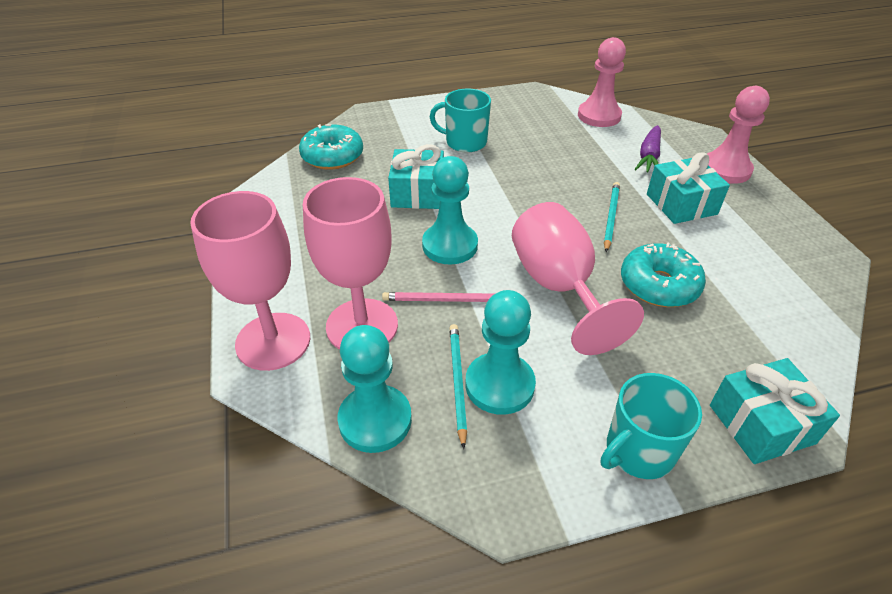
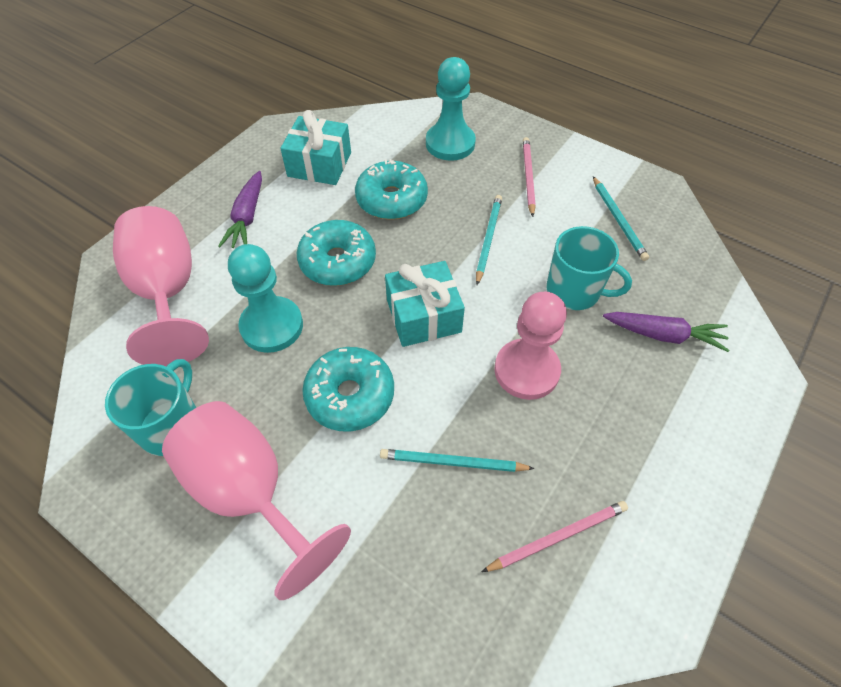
pink goblet: [190,191,310,371] [303,177,398,349] [512,202,644,355] = 3 -> [113,206,209,366] [162,401,351,600] = 2
pink pawn: [578,37,626,127] [707,86,770,184] = 2 -> [494,291,567,400] = 1
pink pencil: [382,292,494,302] = 1 -> [482,501,628,572] [523,137,536,217] = 2
purple carrot: [635,125,661,172] = 1 -> [218,171,262,248] [603,312,729,352] = 2
turquoise donut: [299,124,363,170] [621,242,706,307] = 2 -> [297,220,376,286] [302,347,394,431] [355,159,428,220] = 3
turquoise gift: [388,144,444,209] [647,152,730,224] [710,358,840,464] = 3 -> [280,110,351,185] [385,261,465,347] = 2
turquoise pawn: [337,325,412,453] [422,156,478,265] [465,290,536,415] = 3 -> [228,244,303,353] [426,57,476,161] = 2
turquoise pencil: [449,324,467,449] [604,182,620,252] = 2 -> [380,449,535,472] [476,195,502,285] [593,176,649,261] = 3

